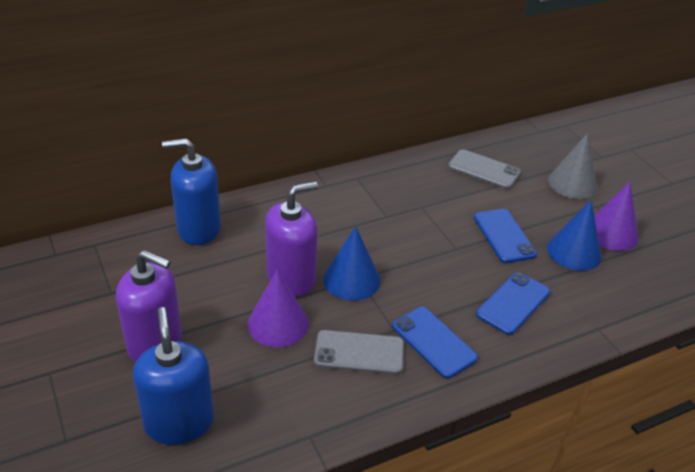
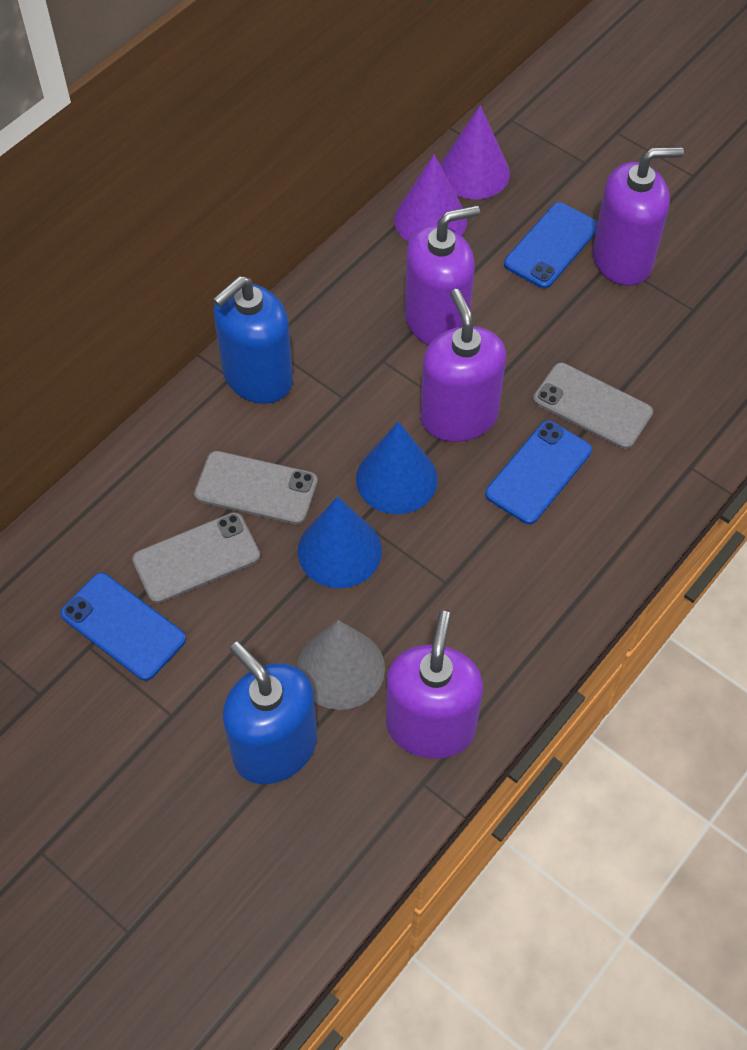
grey phone: [314,330,404,375] [448,149,521,189] = 2 -> [132,512,260,603] [194,451,318,524] [533,363,653,449] = 3
purple soap dispenser: [116,250,182,362] [265,181,318,296] = 2 -> [386,611,483,759] [405,205,480,345] [420,289,506,442] [593,147,684,286] = 4

